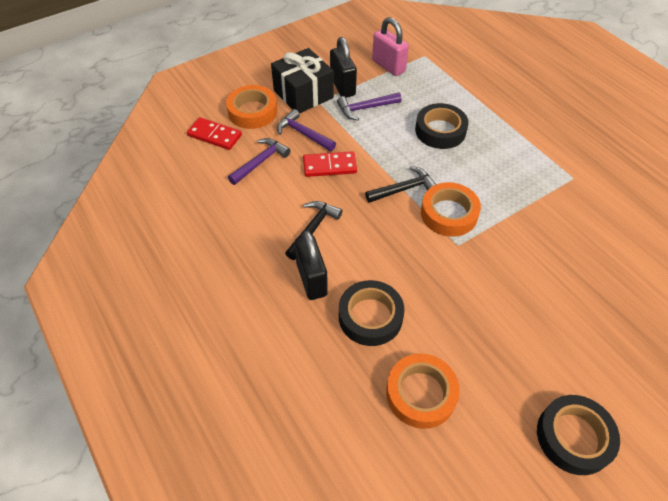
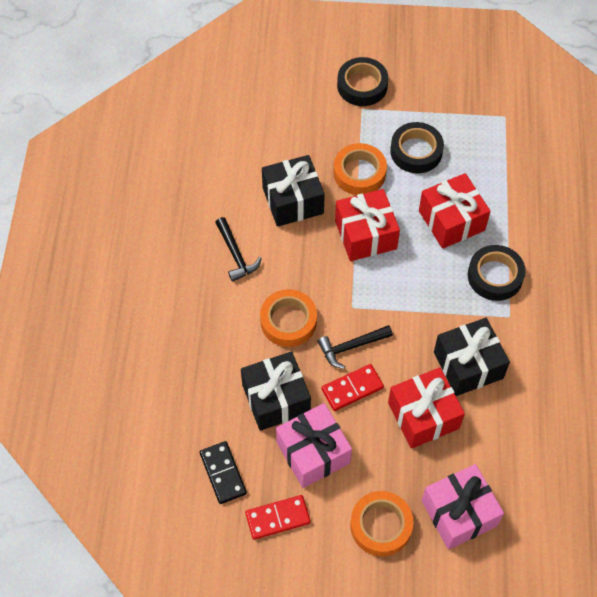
black domino: none = 0 -> [200,441,247,504] = 1
black gift: [271,48,334,113] = 1 -> [241,351,311,431] [262,155,325,227] [434,318,510,396] = 3
black padlock: [294,231,328,300] [330,37,357,98] = 2 -> none = 0
pink gift: none = 0 -> [276,403,352,488] [422,464,504,550] = 2
pink padlock: [372,17,409,76] = 1 -> none = 0
purple hammer: [228,138,291,185] [277,109,336,151] [337,92,402,120] = 3 -> none = 0
red gift: none = 0 -> [335,189,400,261] [388,367,465,449] [419,173,491,249] = 3

